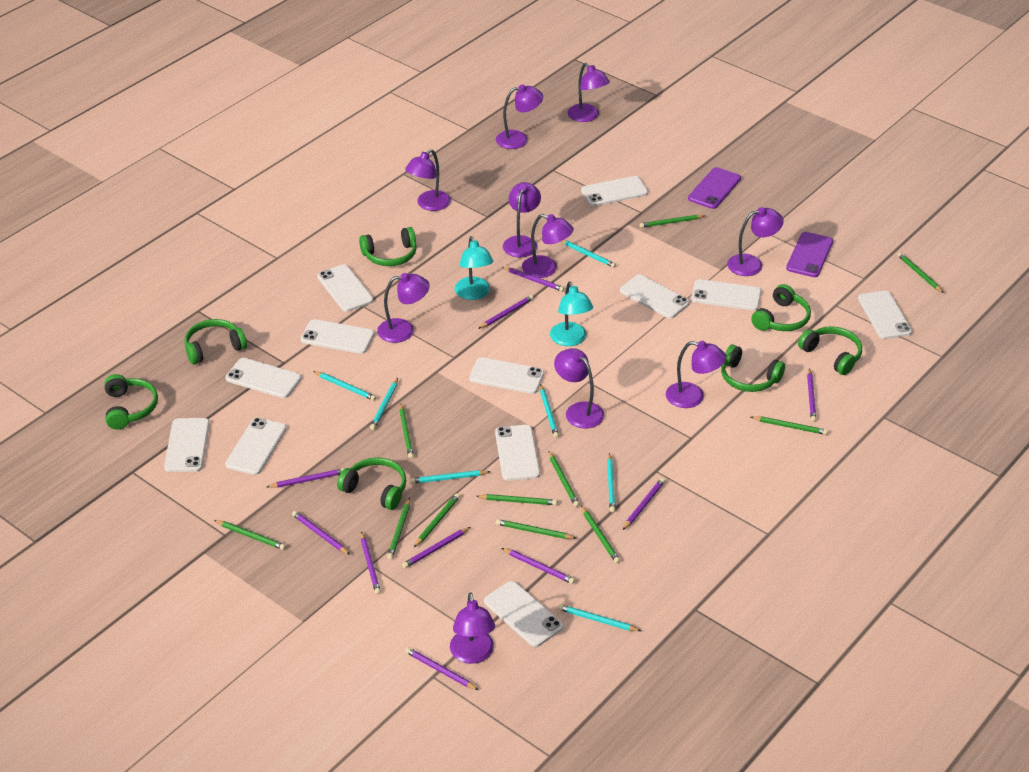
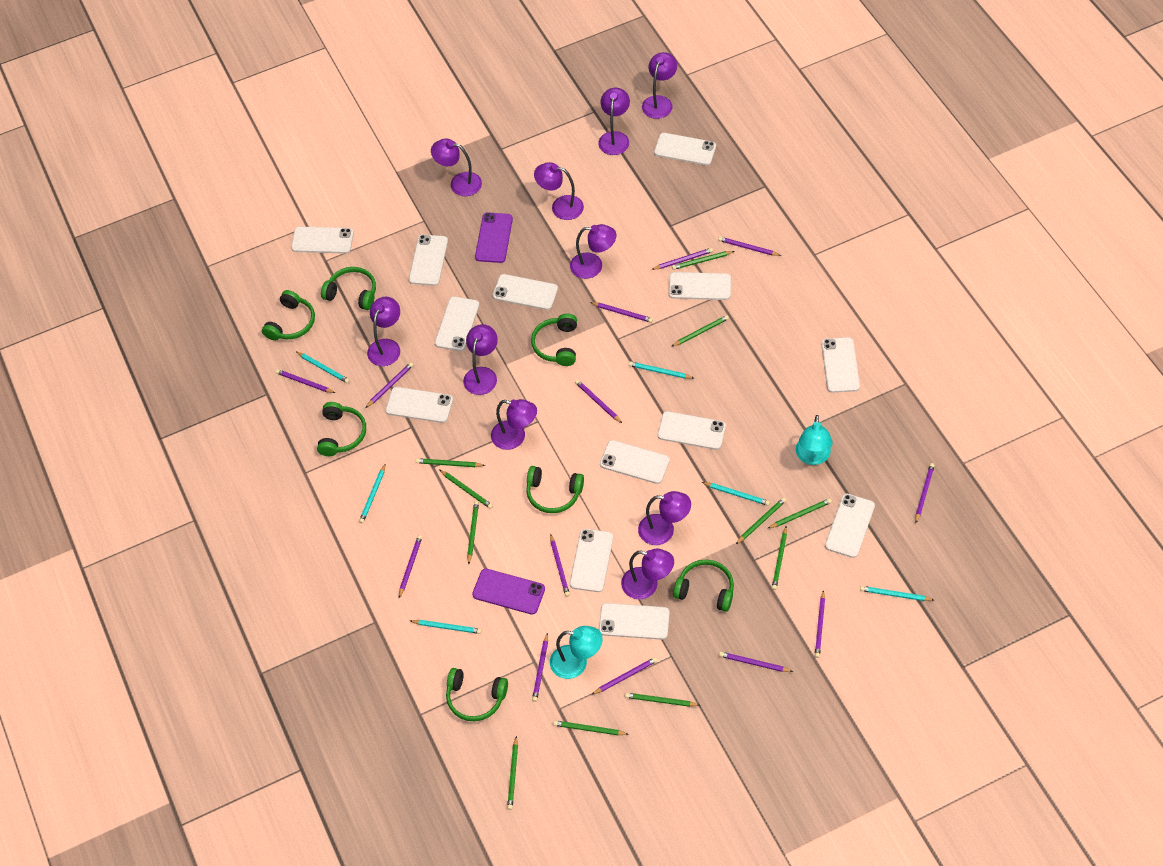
purple pencil: [267,468,345,488] [292,511,350,555] [361,532,381,594] [402,527,470,568] [405,647,479,690] [478,295,534,329] [502,267,564,292] [502,548,575,584] [623,478,665,530] [807,368,816,422] = 10 -> [276,369,335,393] [365,362,413,408] [399,535,422,598] [532,633,548,702] [550,534,570,597] [575,380,622,423] [590,302,653,323] [591,657,658,695] [651,248,713,270] [718,237,781,256] [719,652,793,672] [815,590,825,658] [915,463,935,523] = 13
turquoise pencil: [313,371,376,401] [370,378,398,430] [410,470,491,484] [540,384,559,438] [558,604,641,631] [561,240,616,268] [607,453,615,513] = 7 -> [296,352,350,383] [359,463,386,523] [410,620,482,634] [628,361,694,379] [702,482,770,506] [860,586,934,601] = 6
white phone: [164,418,210,472] [225,418,286,475] [226,358,301,398] [300,319,375,354] [317,264,373,312] [469,357,544,394] [484,581,563,647] [495,425,540,481] [581,176,648,206] [620,274,690,318] [691,279,761,311] [858,291,912,339] = 12 -> [291,226,354,254] [386,387,453,423] [409,234,448,286] [435,296,479,351] [493,274,558,310] [570,529,613,592] [599,603,670,640] [600,440,670,484] [654,133,716,165] [658,411,726,450] [669,272,731,300] [821,337,860,393] [825,494,875,558] = 13

